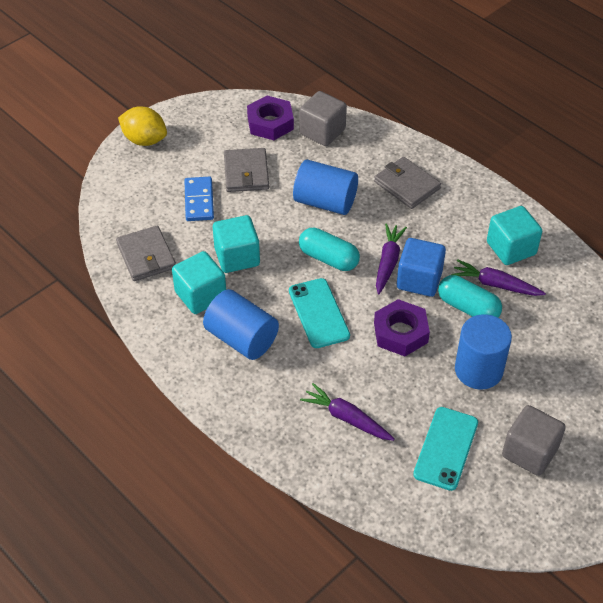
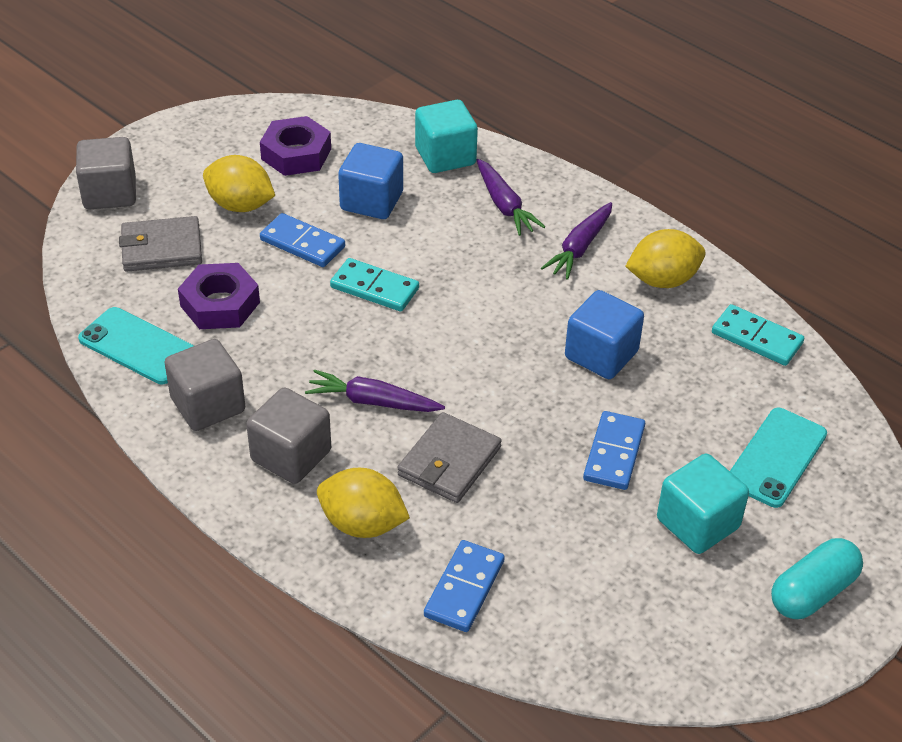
blue cube: [397,238,446,297] = 1 -> [338,143,403,219] [565,290,644,379] = 2
blue cylinder: [203,289,279,360] [293,160,358,215] [455,314,512,389] = 3 -> none = 0
blue domino: [184,176,214,221] = 1 -> [260,213,345,267] [424,540,505,632] [583,411,645,490] = 3
grey cube: [299,91,347,146] [502,405,566,476] = 2 -> [76,137,136,209] [164,339,245,431] [246,388,331,484] = 3
grey wallet: [116,226,176,281] [224,148,269,192] [374,157,441,209] = 3 -> [119,216,202,272] [397,412,502,503] = 2
turquoise capsule: [299,228,360,271] [438,275,502,317] = 2 -> [771,538,863,619] = 1
turquoise cube: [172,251,226,314] [213,215,260,273] [487,206,542,265] = 3 -> [415,100,478,173] [657,454,749,554] = 2
turquoise domino: none = 0 -> [330,258,419,311] [712,304,804,366] = 2
yellow lemon: [118,106,167,146] = 1 -> [203,155,275,212] [317,468,410,538] [625,229,706,288] = 3

